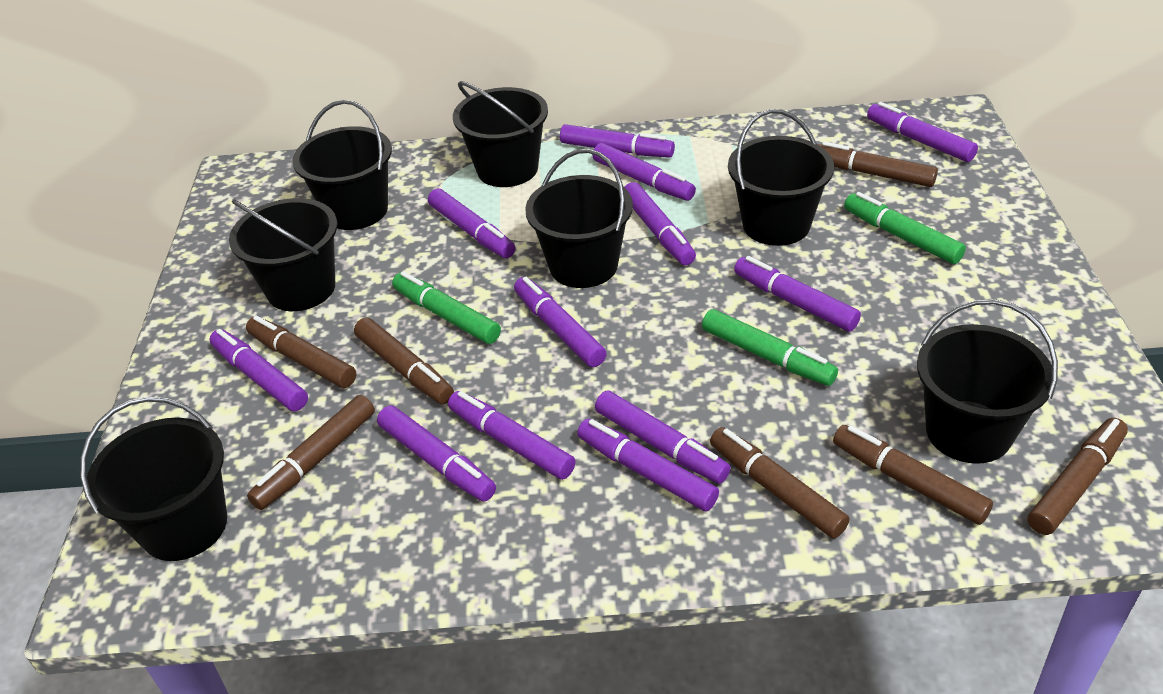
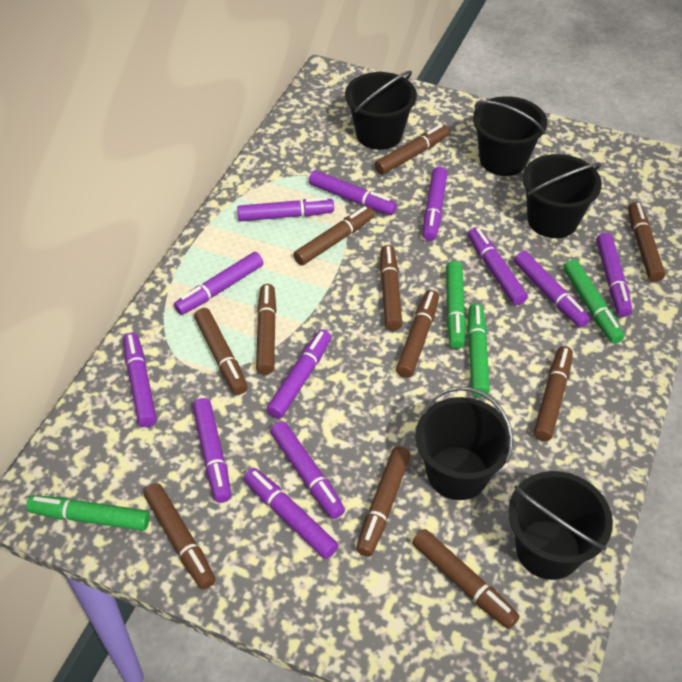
black bucket: [80,397,227,561] [229,198,337,311] [292,100,392,230] [453,81,548,187] [525,149,633,288] [728,109,834,246] [917,299,1058,464] = 7 -> [345,71,417,150] [415,386,513,500] [473,96,547,176] [508,471,613,580] [522,154,602,238] = 5
brown marker: [246,316,356,388] [247,395,375,510] [354,318,454,404] [710,427,850,539] [817,141,938,187] [833,425,993,525] [1028,418,1128,535] = 7 -> [144,483,216,589] [194,308,248,395] [256,284,277,375] [293,206,374,265] [356,447,411,557] [375,124,449,175] [380,245,402,331] [396,290,439,378] [412,529,519,629] [533,346,573,441] [628,202,665,282] = 11
green marker: [392,271,501,344] [702,309,838,386] [844,192,966,264] = 3 -> [26,495,150,531] [446,261,466,349] [467,304,490,397] [563,259,624,344] = 4

